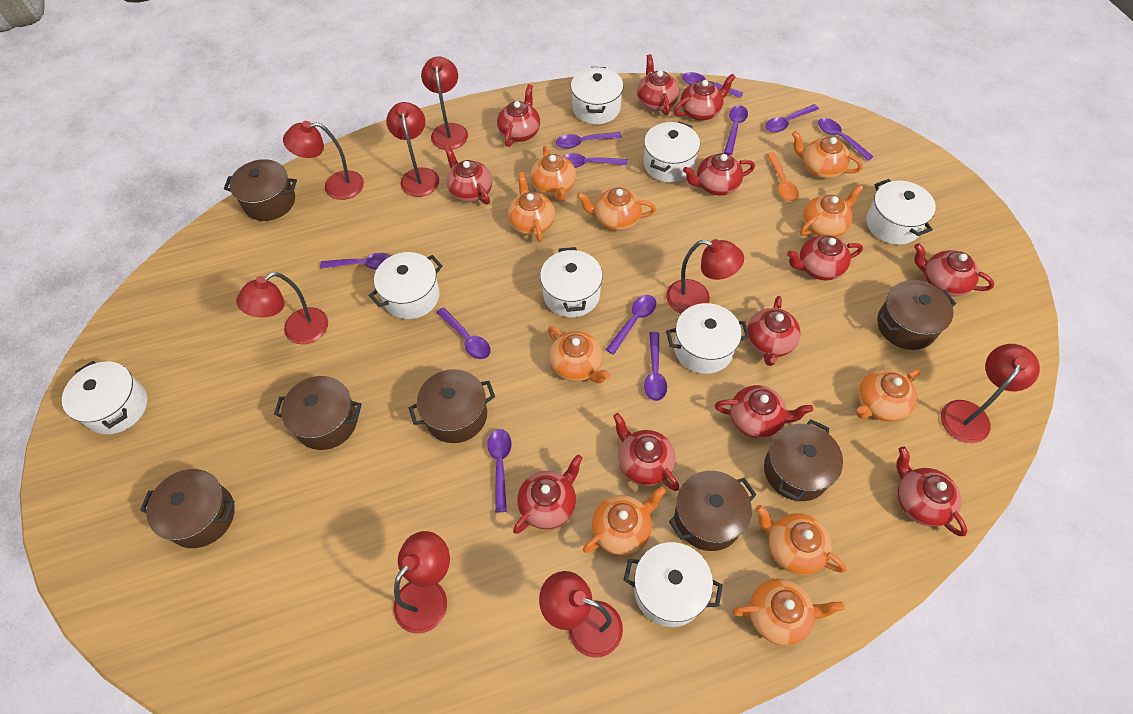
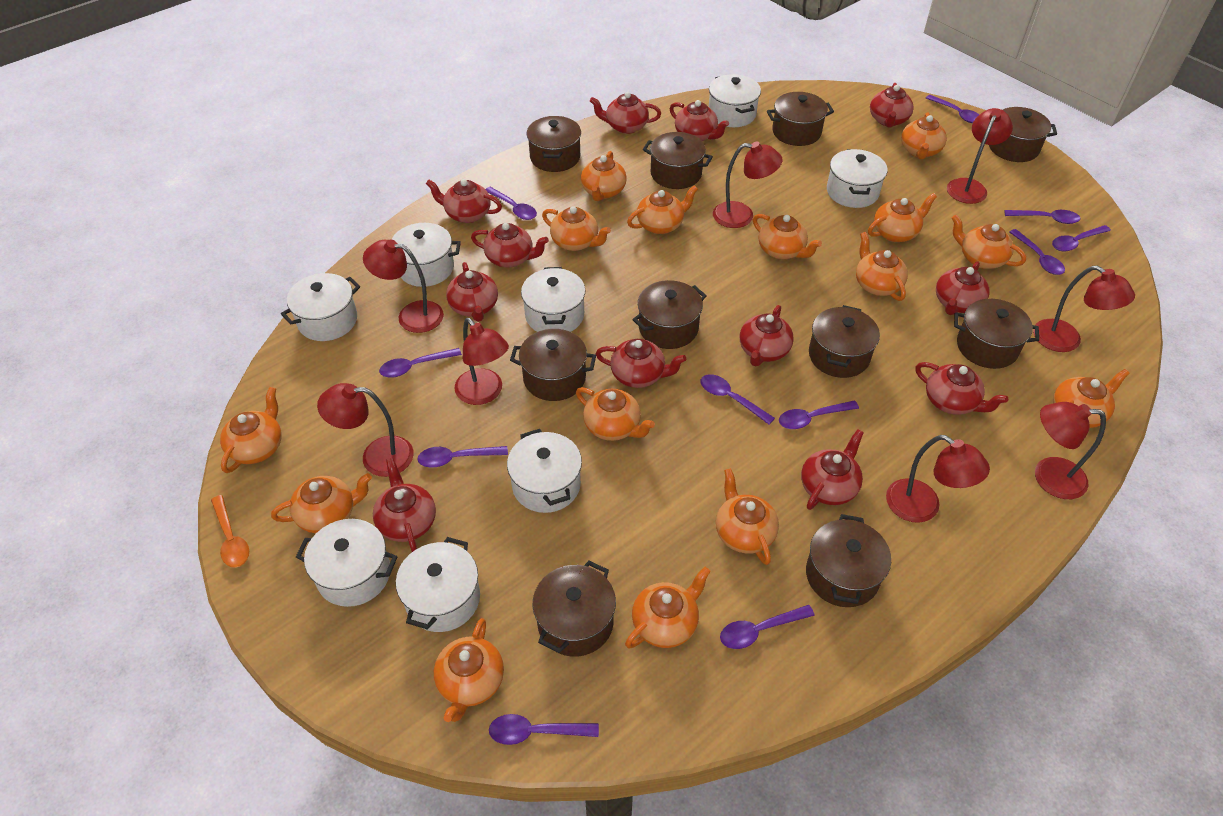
brown pot: [140,469,235,548] [224,159,297,221] [274,376,362,450] [409,369,495,443] [669,471,757,551] [764,419,843,501] [877,280,956,350] = 7 -> [510,329,596,401] [527,116,581,172] [532,561,616,657] [632,280,706,349] [643,132,713,189] [767,92,834,146] [806,514,891,607] [809,305,880,378] [954,299,1039,369] [989,107,1057,162] = 10
orange teapot: [508,172,555,242] [531,146,576,201] [548,326,610,383] [577,188,656,231] [583,486,666,555] [732,579,845,646] [756,505,846,575] [792,131,863,179] [800,184,864,237] [856,369,921,422] = 10 -> [220,387,282,473] [271,473,372,533] [434,618,504,722] [542,206,611,251] [576,387,655,441] [581,151,627,201] [625,567,711,649] [627,185,698,234] [716,468,779,565] [753,214,822,259] [856,232,908,301] [868,193,937,242] [901,112,947,159] [952,215,1026,269] [1053,369,1129,428] = 15

